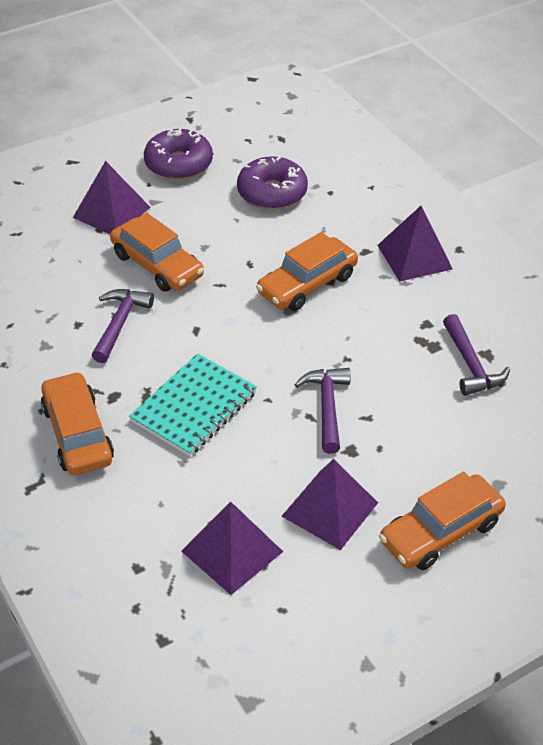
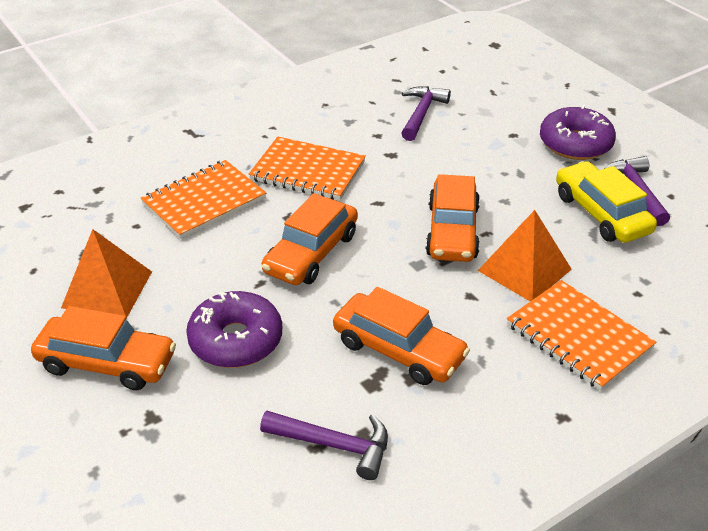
orange notebook: none = 0 -> [141,160,266,239] [248,137,366,200] [507,280,656,391] = 3
orange pyramid: none = 0 -> [61,229,152,318] [478,210,572,301] = 2
purple pyramid: [73,161,150,234] [181,501,283,595] [282,459,378,550] [378,206,453,282] = 4 -> none = 0
turquoise notebook: [129,353,257,456] = 1 -> none = 0
yellow car: none = 0 -> [556,161,657,243] = 1

